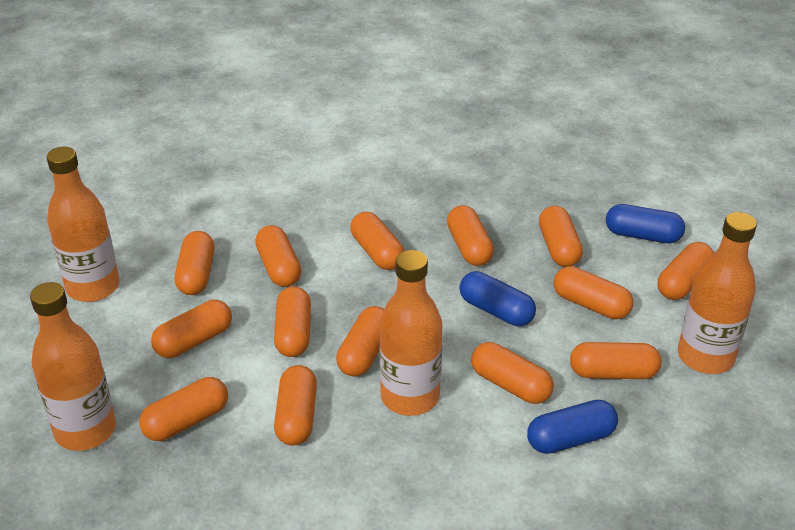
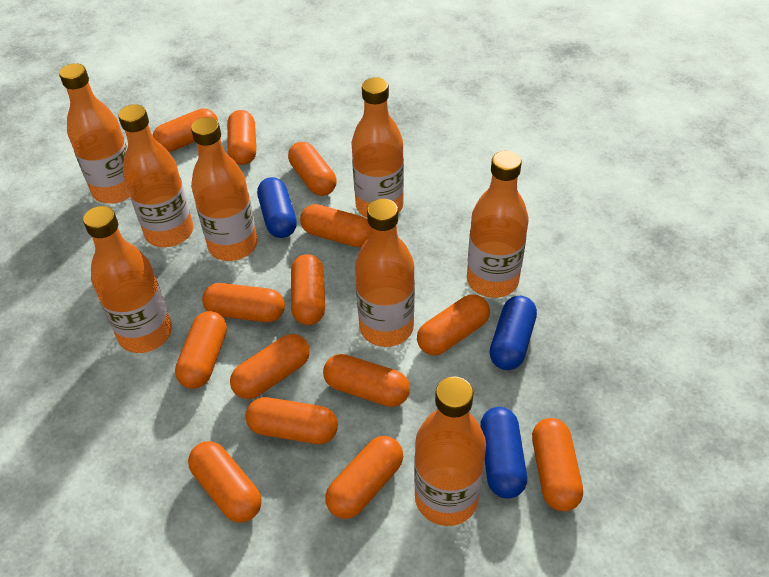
orange bottle: [30,282,116,451] [47,147,120,302] [379,250,442,416] [678,212,757,374] = 4 -> [59,63,130,204] [83,206,172,353] [118,104,193,247] [191,117,257,261] [352,77,404,218] [355,199,415,347] [414,377,486,526] [467,151,529,298] = 8

